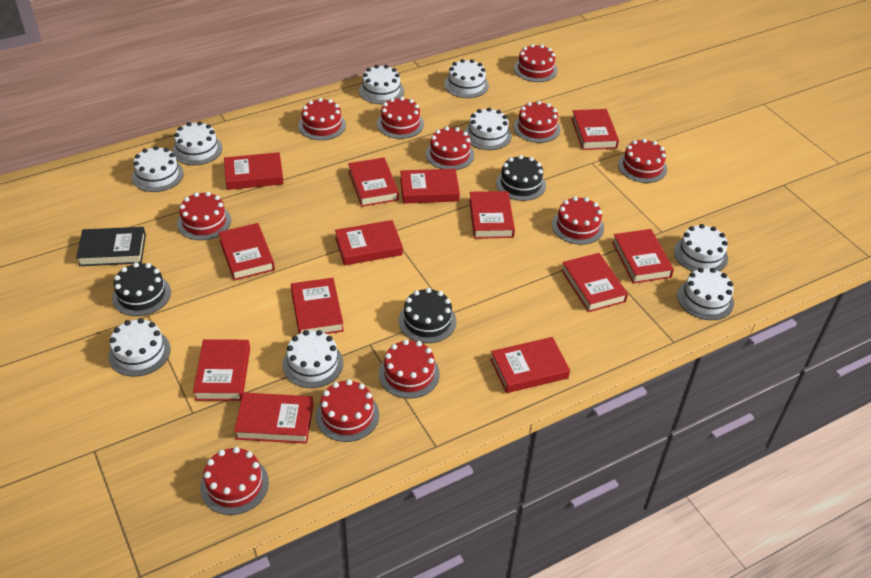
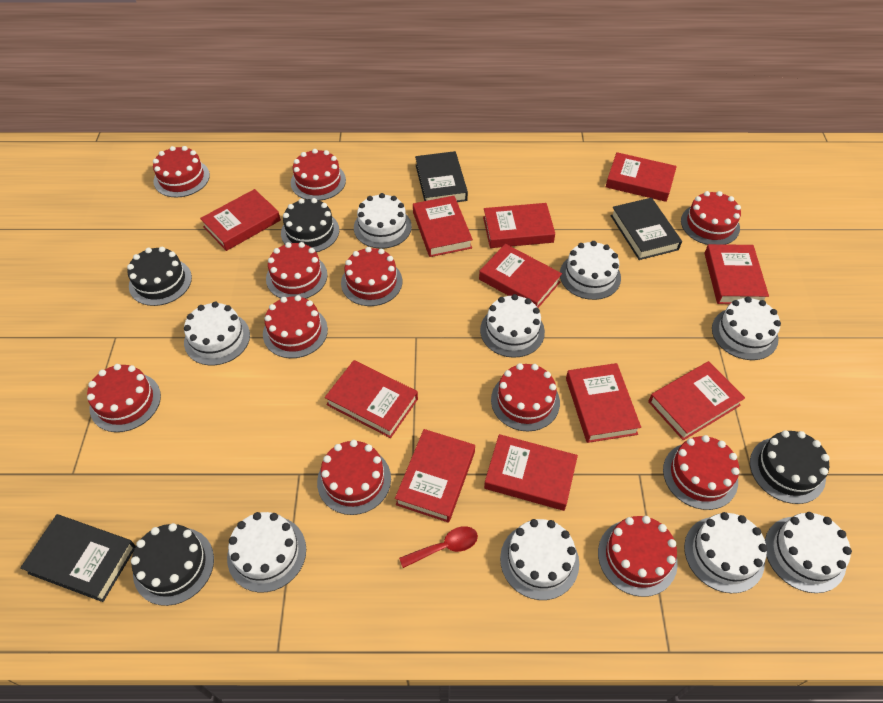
black book: [76,227,146,266] = 1 -> [20,514,136,602] [415,151,468,202] [611,198,682,260] = 3
black cake: [112,262,171,316] [399,288,456,343] [496,155,546,201] = 3 -> [127,247,192,306] [131,523,214,606] [281,198,339,252] [750,430,830,504] = 4
red book: [193,339,250,401] [218,223,275,280] [224,152,284,190] [234,393,313,444] [291,278,344,334] [335,220,403,265] [348,158,399,207] [400,169,460,204] [469,191,515,239] [490,337,570,393] [561,253,628,312] [571,109,619,150] [612,229,674,283] = 13 -> [200,189,281,251] [325,360,418,438] [395,429,475,523] [413,196,473,257] [479,244,562,308] [483,203,555,248] [484,434,578,511] [566,363,641,443] [606,152,677,202] [648,361,745,441] [704,244,769,304] = 11
red spoon: none = 0 -> [399,526,478,568] = 1

